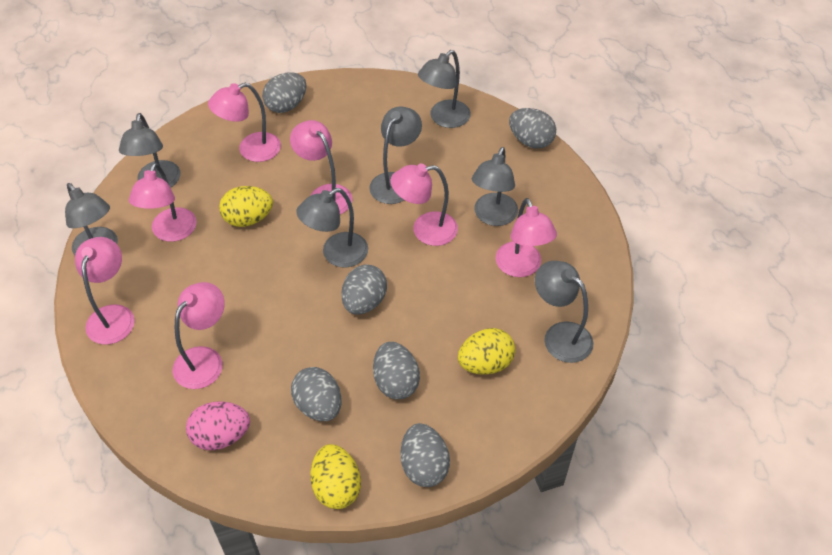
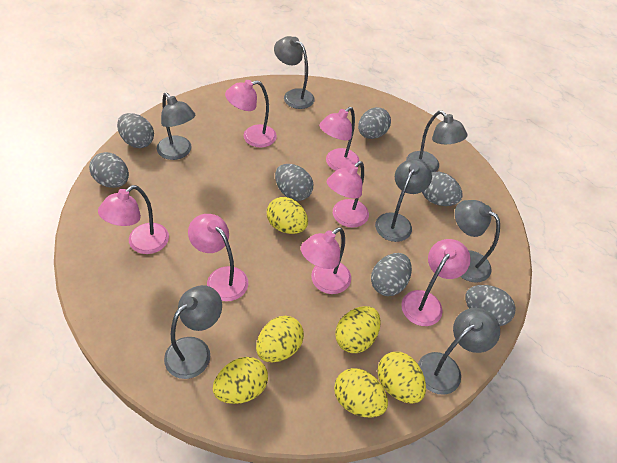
grey egg: [262,72,307,113] [291,367,342,421] [341,265,387,315] [373,342,420,399] [400,423,450,487] [509,108,556,148] = 6 -> [89,152,129,188] [117,113,154,148] [275,164,313,201] [358,107,391,139] [371,253,412,296] [422,172,462,206] [465,285,516,326] = 7
pink egg: [186,401,250,450] = 1 -> none = 0
yellow egg: [219,186,273,227] [311,444,361,509] [458,328,515,375] = 3 -> [213,357,268,404] [256,316,304,362] [267,197,308,234] [334,368,388,417] [335,306,381,353] [377,352,426,404] = 6

